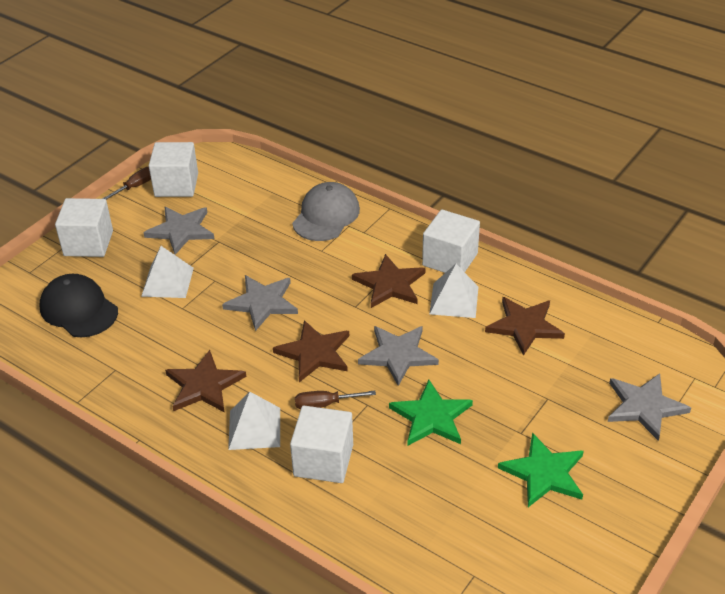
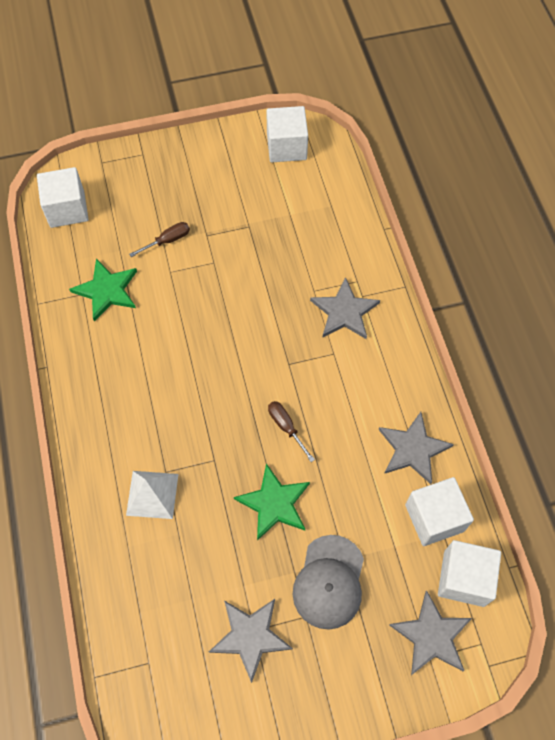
black cap: [39,274,118,337] = 1 -> none = 0
brown star: [165,350,246,413] [273,320,349,382] [352,254,425,308] [485,297,565,356] = 4 -> none = 0
white pyramid: [141,246,194,298] [228,392,280,450] [429,264,478,318] = 3 -> [126,471,178,519] = 1

